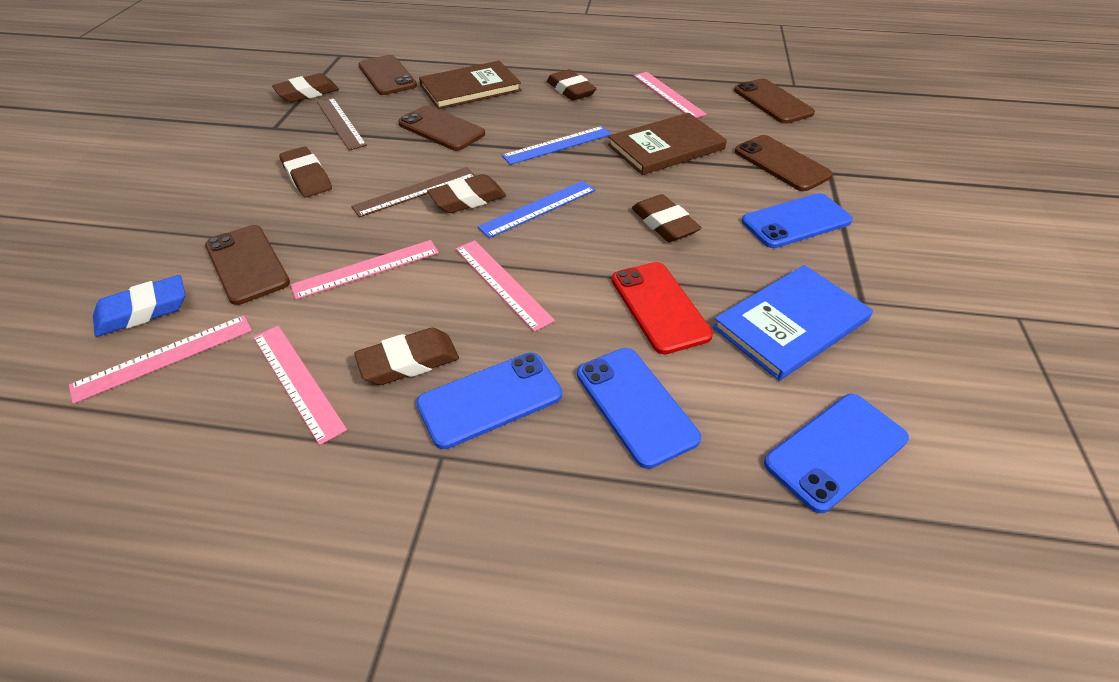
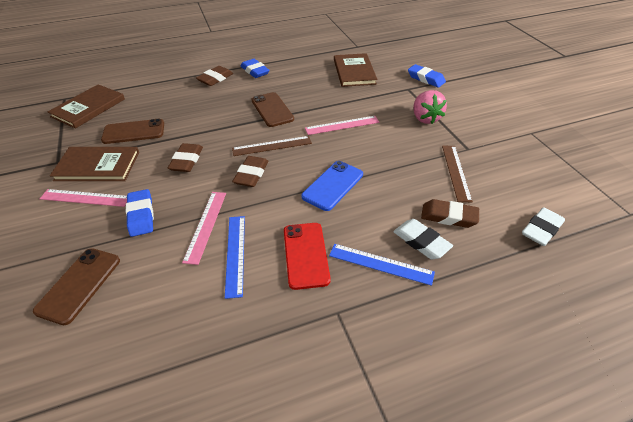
blue book: [713,265,873,381] = 1 -> none = 0
blue eraser: [93,275,185,337] = 1 -> [126,189,154,237] [241,59,270,78] [408,64,446,87] = 3
blue phone: [416,352,562,449] [577,348,701,469] [742,193,853,248] [764,394,909,513] = 4 -> [302,161,363,211] = 1
brown book: [419,61,521,109] [608,113,727,175] = 2 -> [48,84,125,129] [50,147,139,181] [334,53,377,87] = 3
brown eraser: [272,73,339,102] [279,147,332,198] [354,328,459,385] [427,174,506,213] [547,69,597,101] [632,194,702,242] = 6 -> [168,143,203,172] [196,66,233,86] [232,156,268,187] [421,199,479,228] = 4
brown phone: [205,225,290,305] [358,55,417,95] [398,105,485,151] [734,78,815,124] [735,135,833,191] = 5 -> [33,248,120,325] [101,119,164,144] [252,92,294,127] = 3
pink ruler: [69,315,252,404] [253,326,347,445] [290,240,439,300] [456,240,555,332] [634,72,707,118] = 5 -> [40,189,127,207] [182,192,226,265] [305,116,379,135] = 3
pink strawberry: none = 0 -> [413,90,447,124] = 1
white eraser: none = 0 -> [393,219,453,259] [522,208,565,246] = 2

